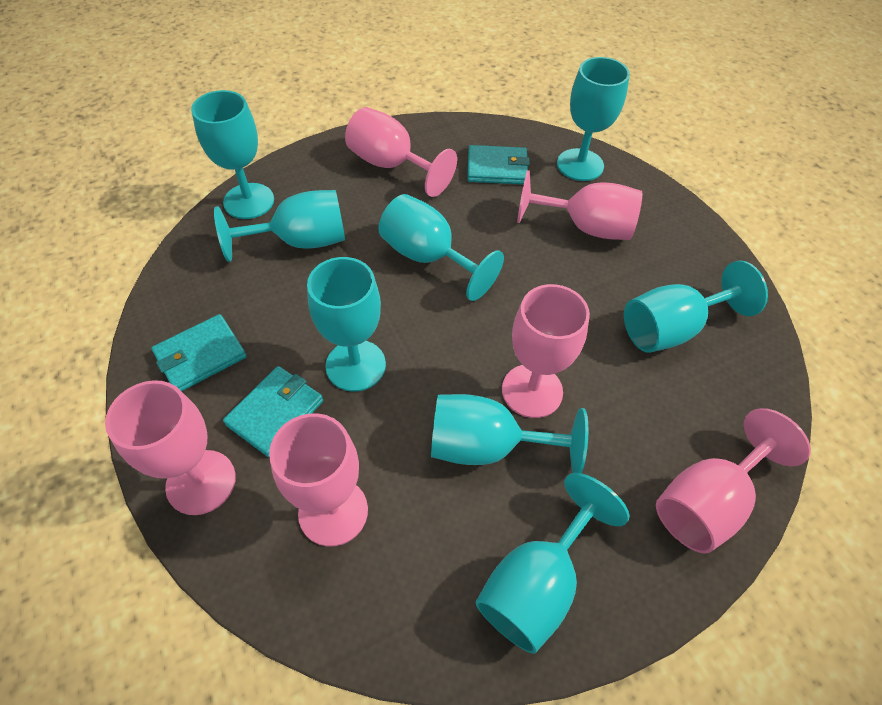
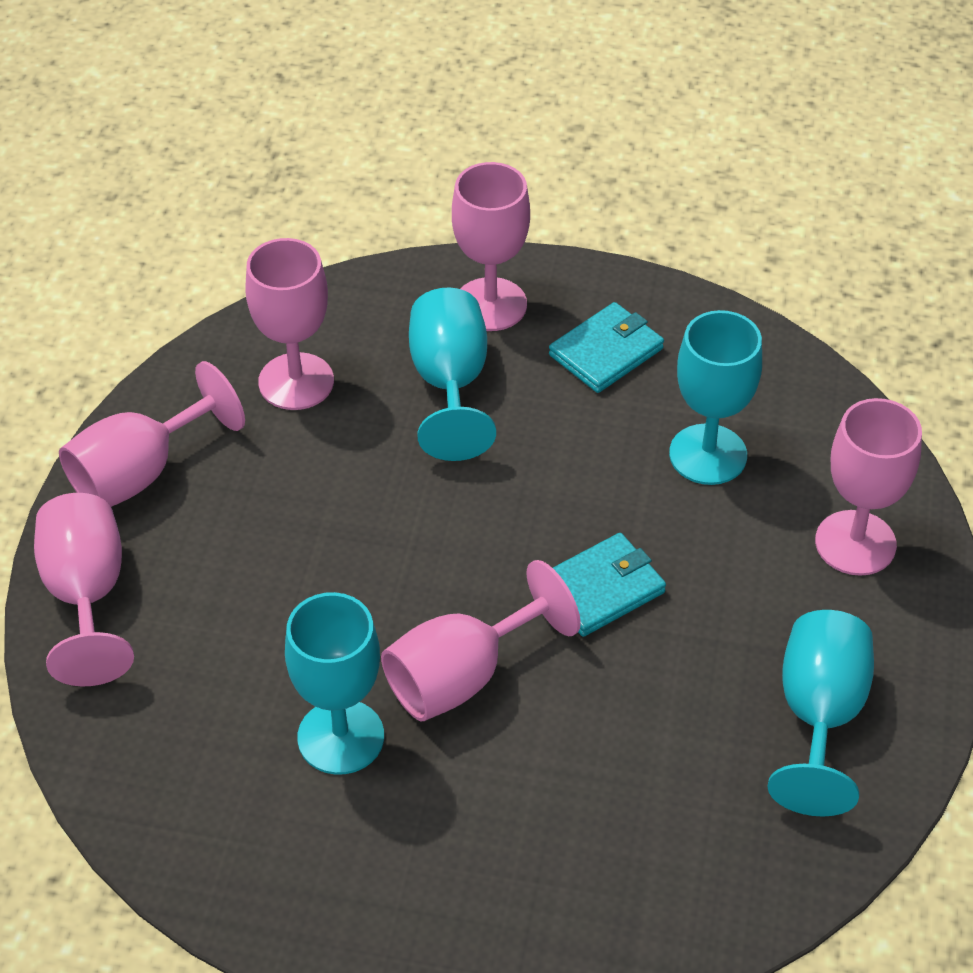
turquoise goblet: [191,90,274,219] [214,190,345,262] [307,257,386,392] [378,194,504,301] [431,394,588,473] [475,473,629,654] [557,57,630,181] [624,260,768,353] = 8 -> [285,592,384,775] [409,287,496,461] [669,310,762,485] [768,610,874,817] = 4
turquoise wallet: [151,314,247,391] [223,366,323,458] [467,145,530,185] = 3 -> [549,302,664,393] [553,533,666,637] = 2

